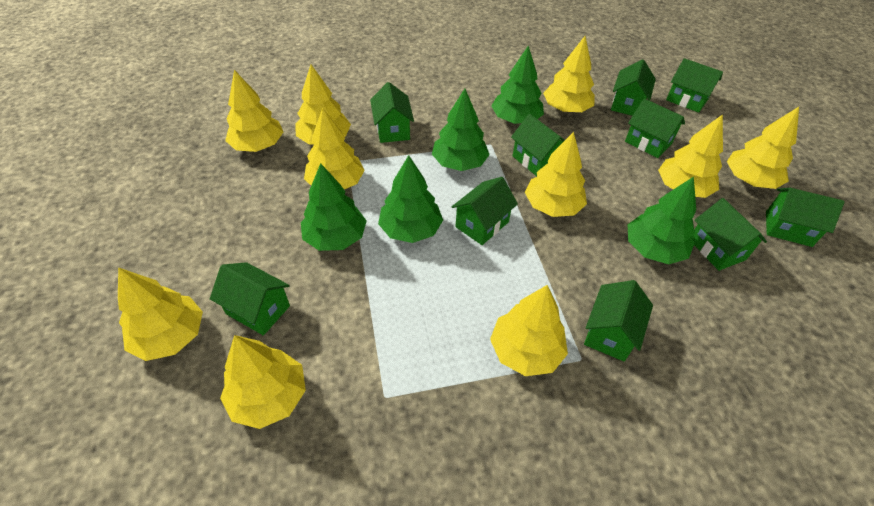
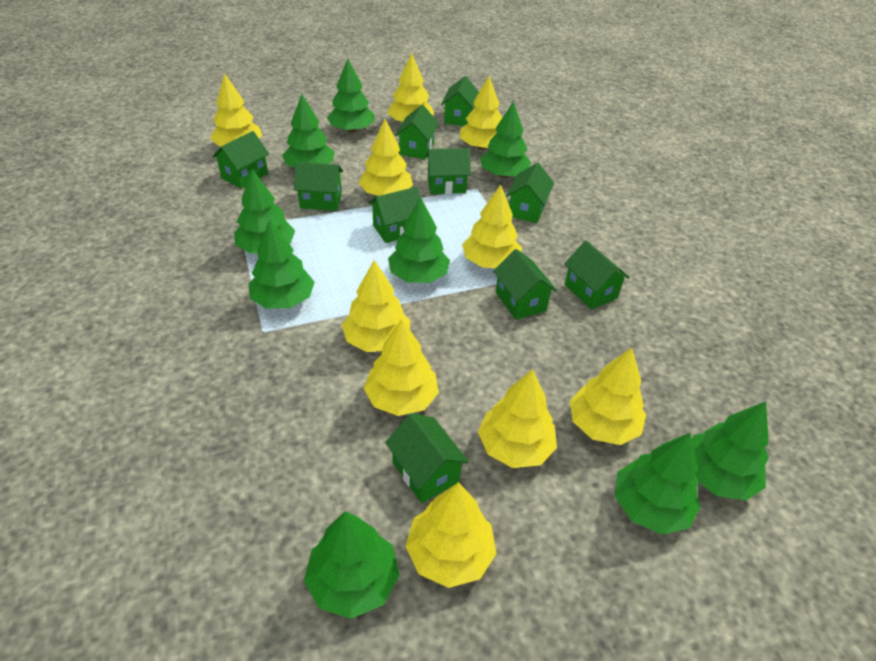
green tree: [301,163,367,251] [378,155,443,243] [432,89,490,171] [491,45,544,124] [628,177,696,264] = 5 -> [234,169,295,254] [248,219,315,309] [282,94,334,168] [304,511,400,619] [327,59,374,133] [388,197,450,283] [480,101,531,178] [615,433,701,534] [692,401,769,501] = 9

